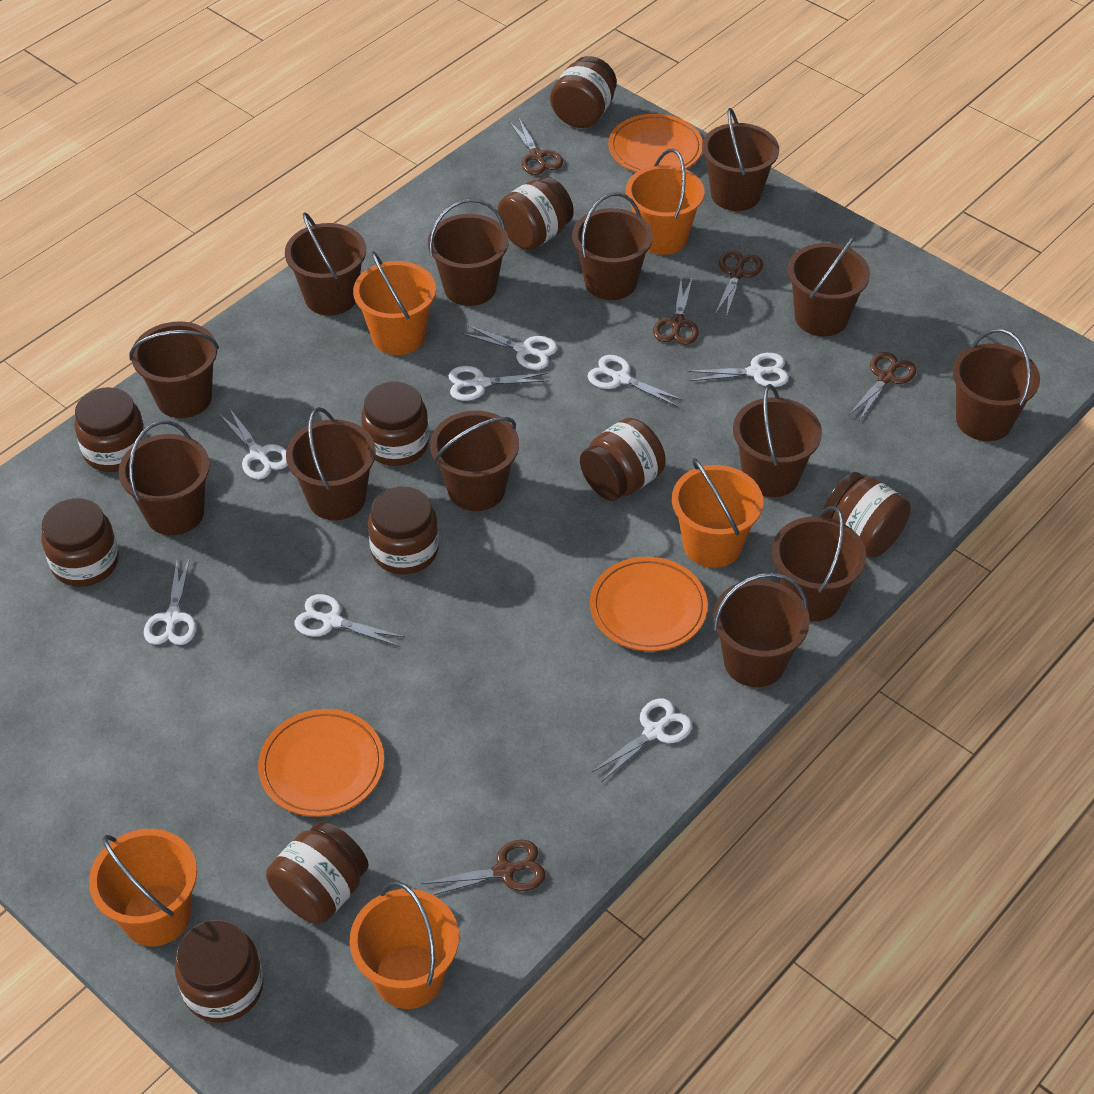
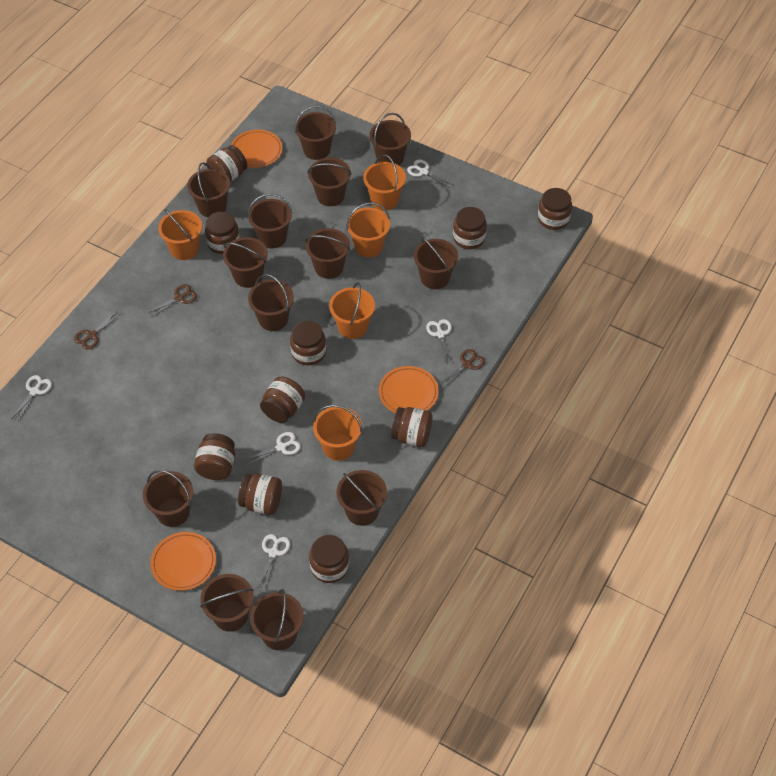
brown scissors: [421,840,546,895] [509,119,563,175] [653,277,699,345] [715,250,763,317] [849,352,916,420] = 5 -> [74,312,120,350] [147,284,197,318] [439,349,485,389] = 3
white scissors: [144,557,196,645] [219,408,288,479] [294,594,404,647] [448,366,549,401] [461,325,558,370] [587,355,684,407] [592,698,692,781] [688,353,789,387] = 8 -> [12,375,52,422] [244,432,301,466] [258,534,290,589] [407,159,453,188] [426,319,452,363] = 5

